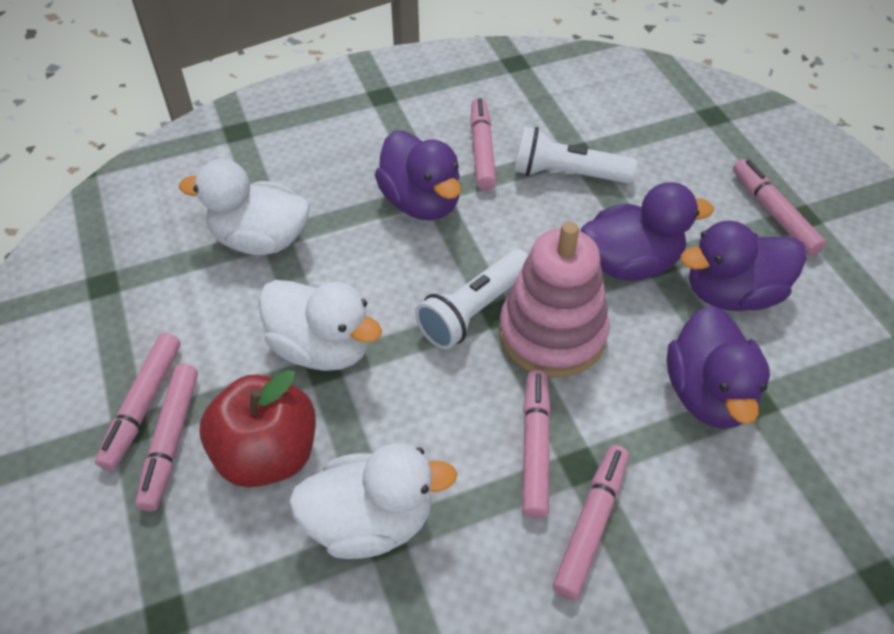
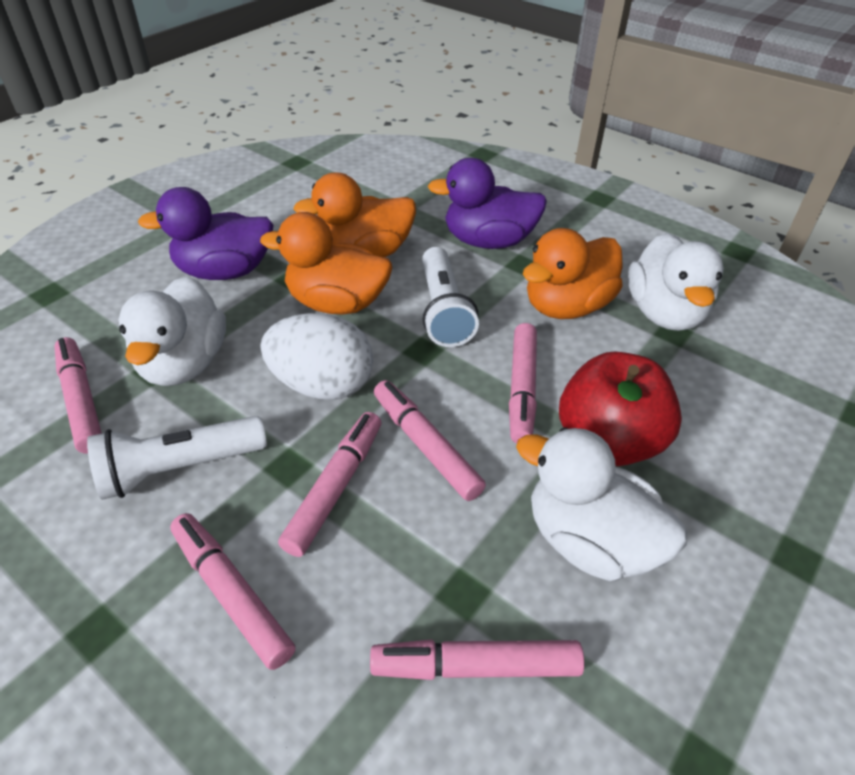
orange duck: none = 0 -> [260,212,392,315] [294,172,416,257] [523,228,623,319] = 3
pink stacking toy: [499,222,610,377] = 1 -> none = 0
purple duck: [375,131,461,220] [580,182,714,281] [667,305,770,429] [680,221,806,311] = 4 -> [138,187,274,280] [427,158,547,249] = 2
white egg: none = 0 -> [261,313,373,400] = 1

